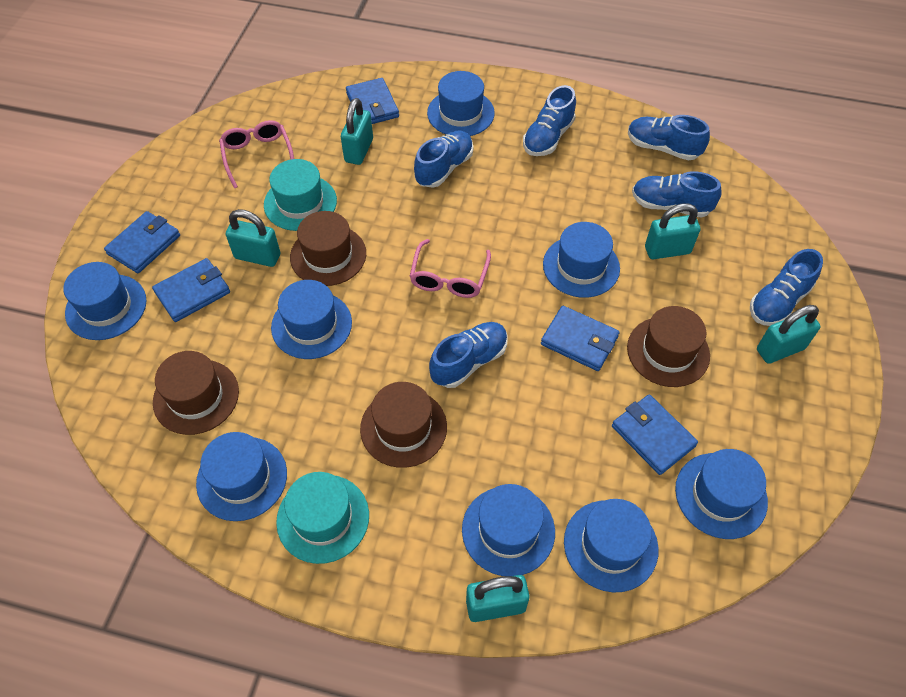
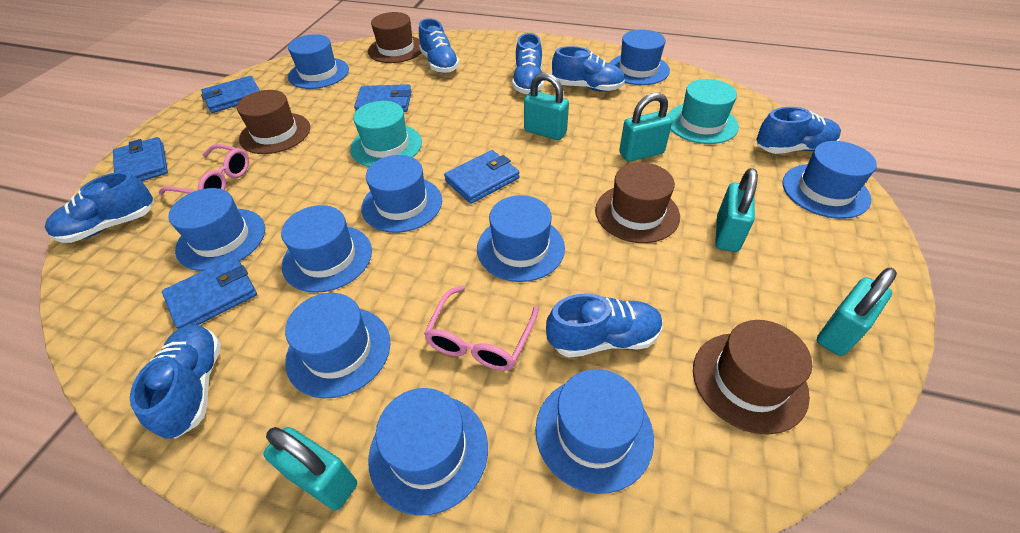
blue hat: [63,262,146,340] [196,432,287,521] [271,280,352,359] [427,71,495,136] [462,484,555,576] [543,222,620,298] [564,499,659,592] [675,449,768,539] = 8 -> [168,188,265,271] [281,205,372,293] [285,293,390,398] [288,34,349,89] [361,155,442,233] [368,388,488,516] [477,195,565,282] [535,369,654,494] [610,30,670,85] [782,141,877,219] = 10
blue shoe: [414,131,473,188] [429,322,508,388] [523,85,576,156] [628,115,710,161] [632,171,722,218] [750,249,823,326] = 6 -> [45,172,154,243] [130,325,221,439] [419,18,460,73] [512,33,544,94] [546,293,663,358] [552,46,625,92] [756,107,841,154] = 7

